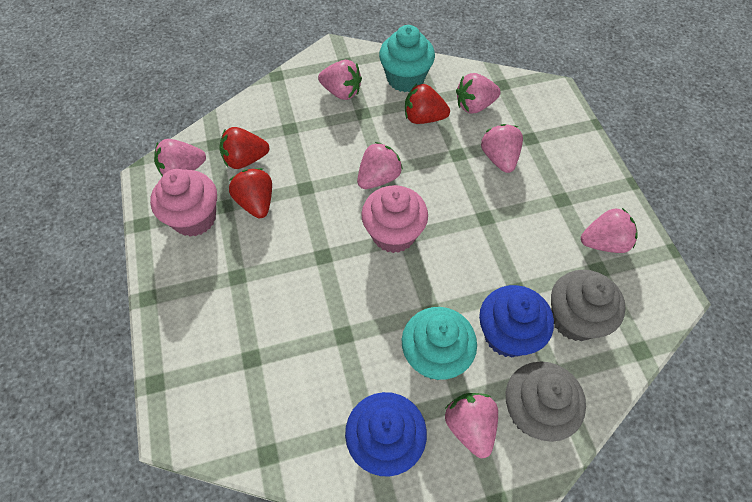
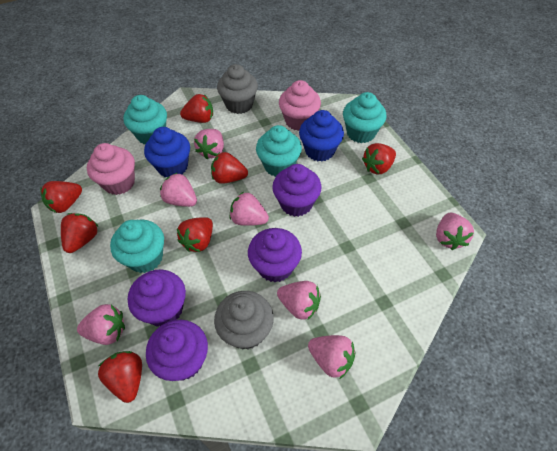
purple cupcake: none = 0 -> [128,270,186,327] [146,320,208,381] [248,228,302,282] [272,164,321,217] = 4
red strawberry: [219,127,269,169] [229,168,272,218] [405,84,450,124] = 3 -> [40,181,82,213] [61,213,99,253] [98,351,142,403] [177,217,213,252] [180,94,213,123] [211,152,248,184] [362,143,396,175] = 7
turquoise cupcake: [379,25,435,92] [402,307,477,380] = 2 -> [110,219,164,273] [124,95,167,144] [256,125,302,177] [343,92,386,143] = 4

